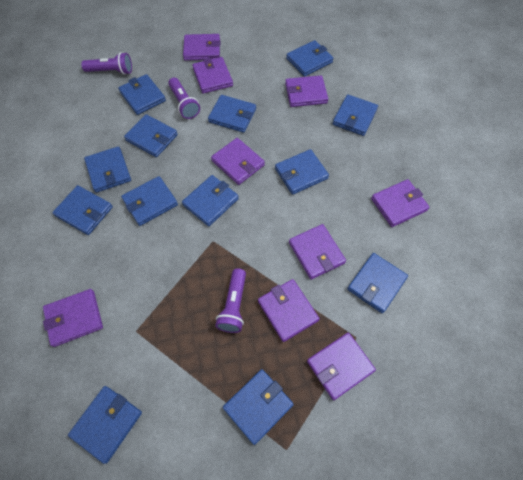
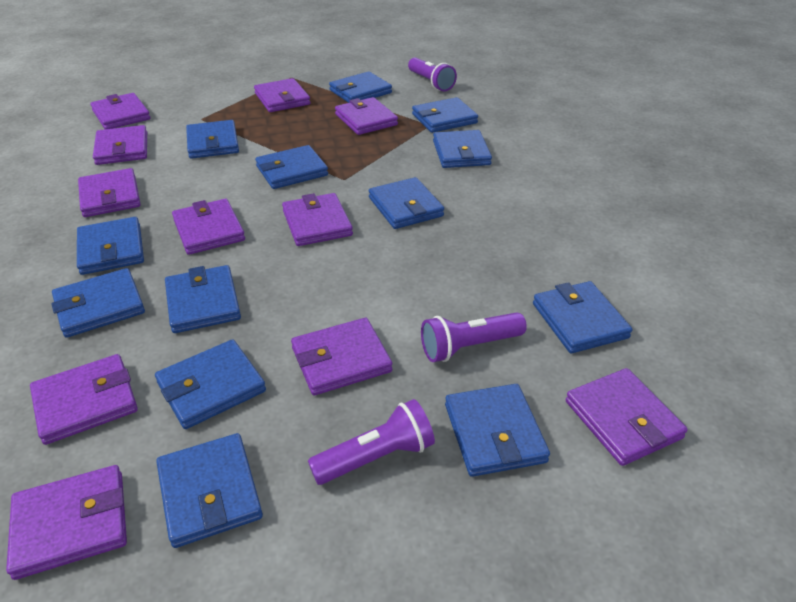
purple wallet: [43,289,103,347] [183,34,220,61] [192,57,233,94] [211,138,265,185] [258,279,320,342] [285,75,328,107] [289,224,346,280] [307,332,376,400] [371,179,430,227] = 9 -> [6,465,127,580] [30,354,138,445] [78,168,140,217] [90,93,150,129] [93,125,147,165] [172,199,245,255] [254,78,310,112] [282,193,353,246] [291,318,392,395] [335,97,398,135] [566,368,688,466] = 11

